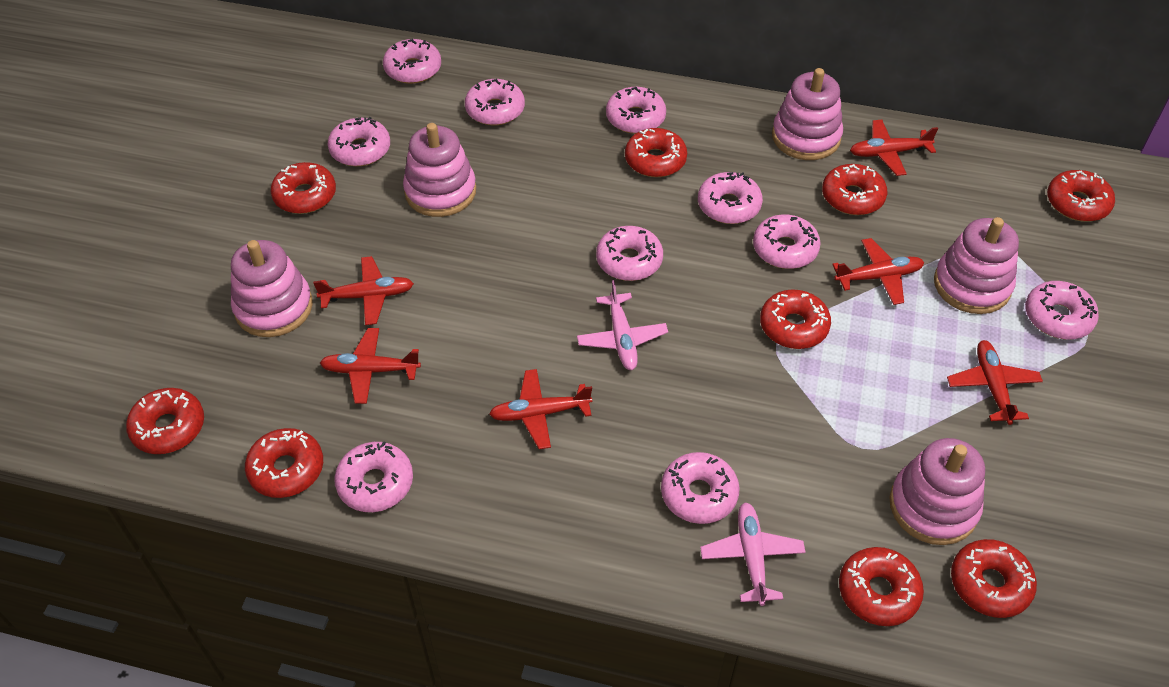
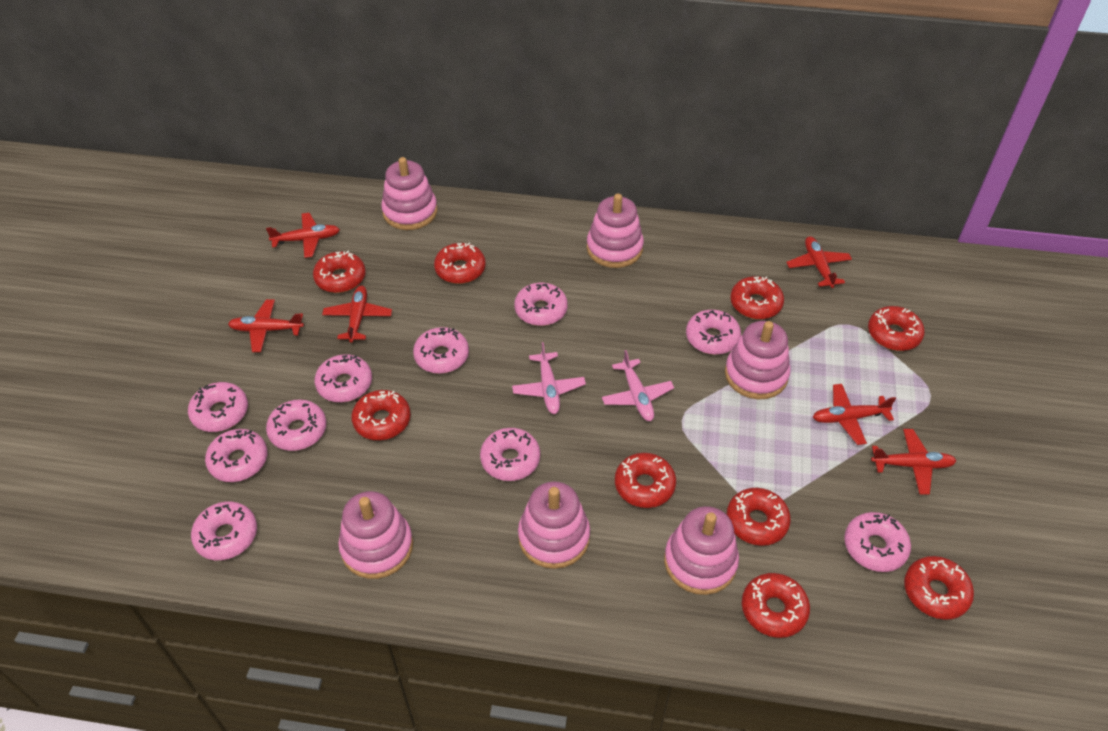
pink stacking toy: [231,240,313,337] [403,123,476,217] [772,68,843,160] [889,438,985,545] [934,217,1019,314] = 5 -> [338,491,413,579] [381,157,437,230] [518,481,590,569] [587,194,644,268] [664,506,739,595] [725,321,790,399] = 6

